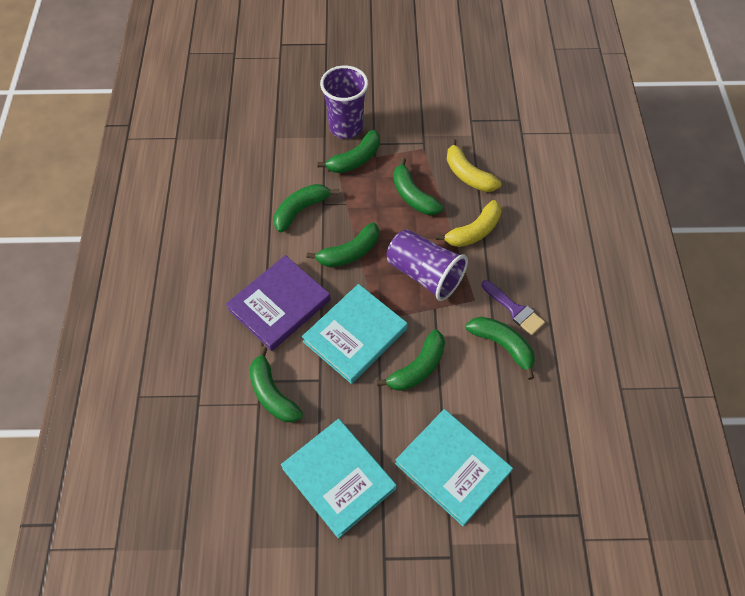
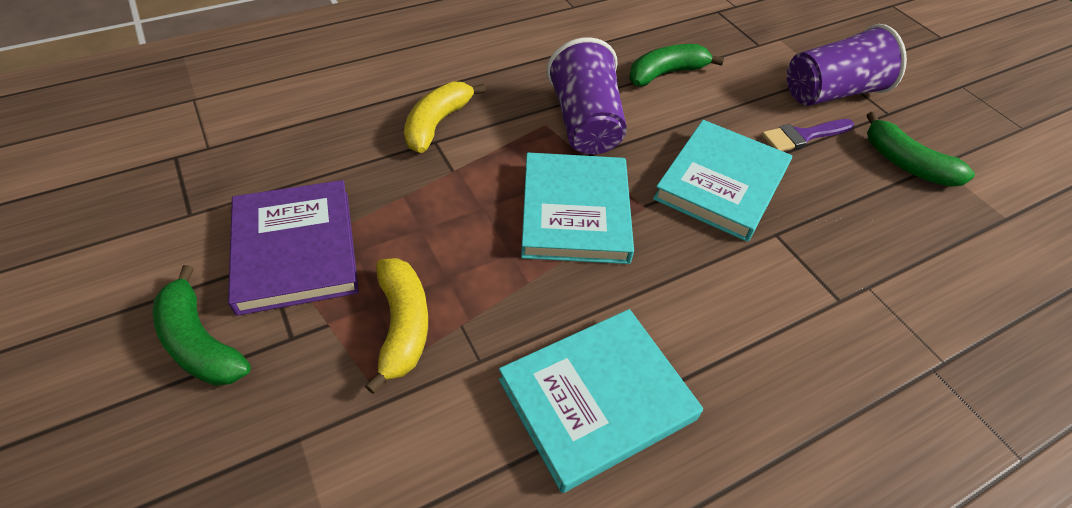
green banana: [249,346,303,422] [274,184,339,232] [307,222,379,267] [317,130,380,173] [377,329,445,391] [393,158,443,215] [466,317,535,380] = 7 -> [153,265,251,386] [629,44,724,86] [867,112,975,187] = 3

